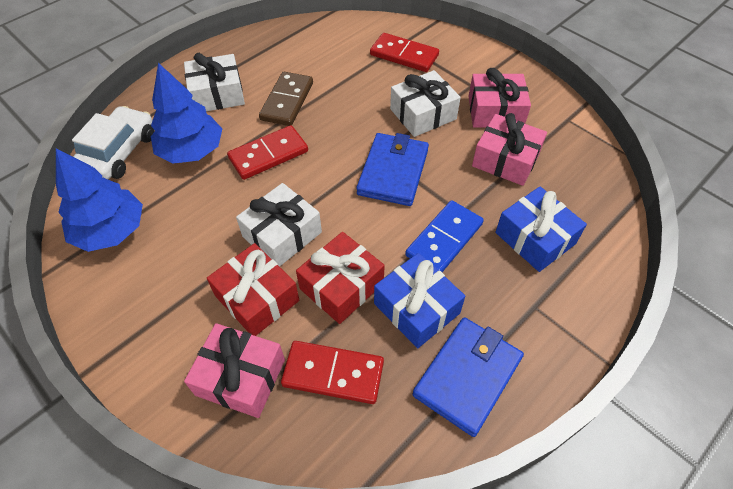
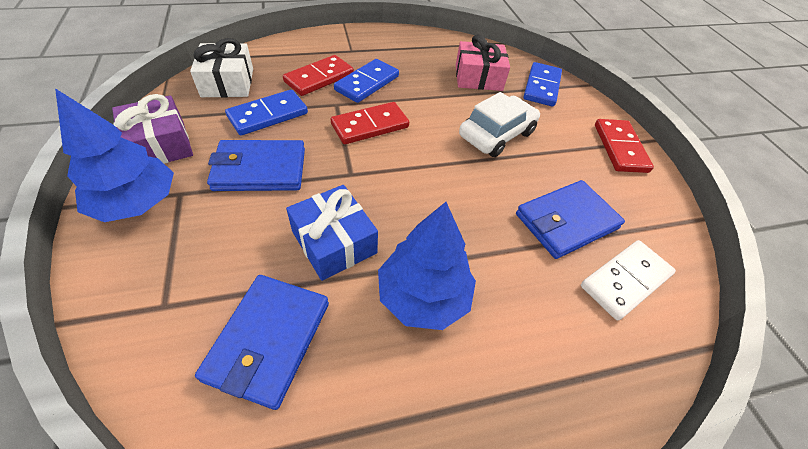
blue domino: [405,200,484,272] = 1 -> [225,90,308,135] [334,59,399,103] [523,62,562,107] = 3
blue gift: [374,253,465,348] [495,186,587,272] = 2 -> [286,185,378,281] = 1
blue wallet: [357,133,429,206] [412,317,524,437] = 2 -> [195,275,329,410] [207,140,305,191] [516,180,625,259] = 3
brown domino: [259,72,313,126] = 1 -> none = 0
pink gift: [184,323,285,418] [468,68,531,128] [472,113,547,186] = 3 -> [456,34,510,91] = 1
purple gift: none = 0 -> [112,94,193,164] = 1
red gift: [207,243,299,336] [296,232,385,324] = 2 -> none = 0
white domino: none = 0 -> [581,240,676,320] = 1
white gift: [184,53,245,111] [236,183,322,267] [390,70,461,137] = 3 -> [190,38,253,97] = 1

